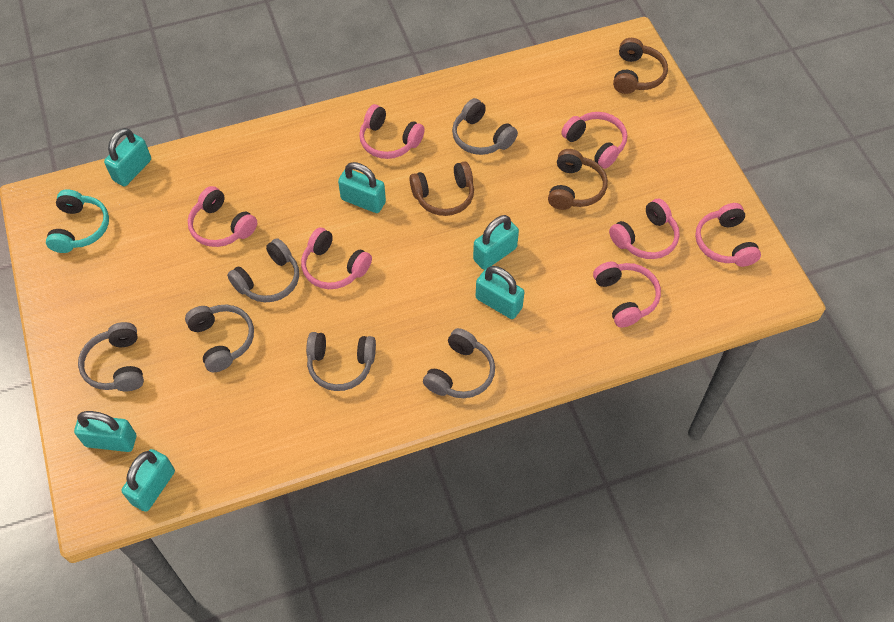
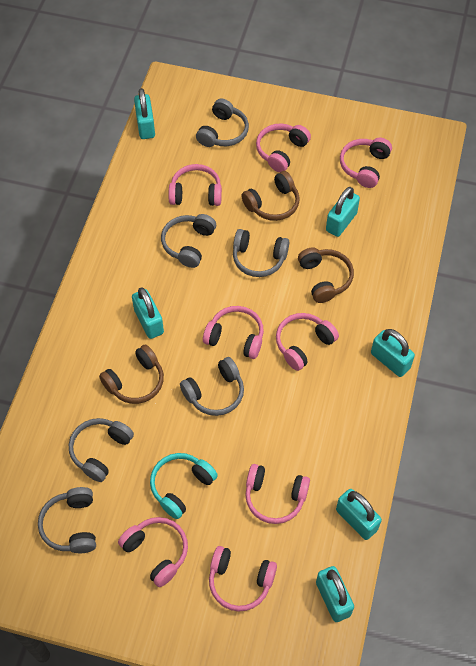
pink headphones: [188,186,257,247] [301,227,372,289] [359,104,425,159] [561,112,627,169] [593,262,661,328] [609,199,680,259] [695,203,761,267] = 7 -> [118,517,188,587] [169,164,222,206] [203,306,264,359] [209,546,277,612] [245,464,310,524] [256,123,311,172] [276,313,339,371] [340,138,392,188] = 8

